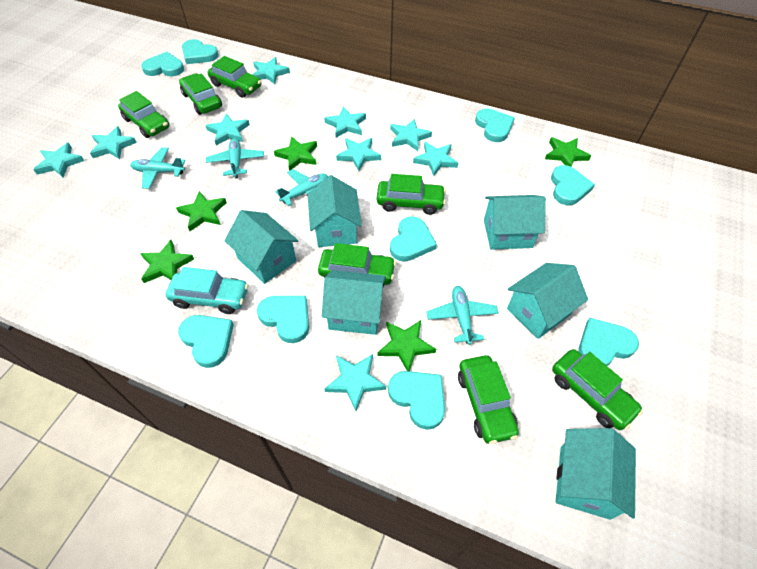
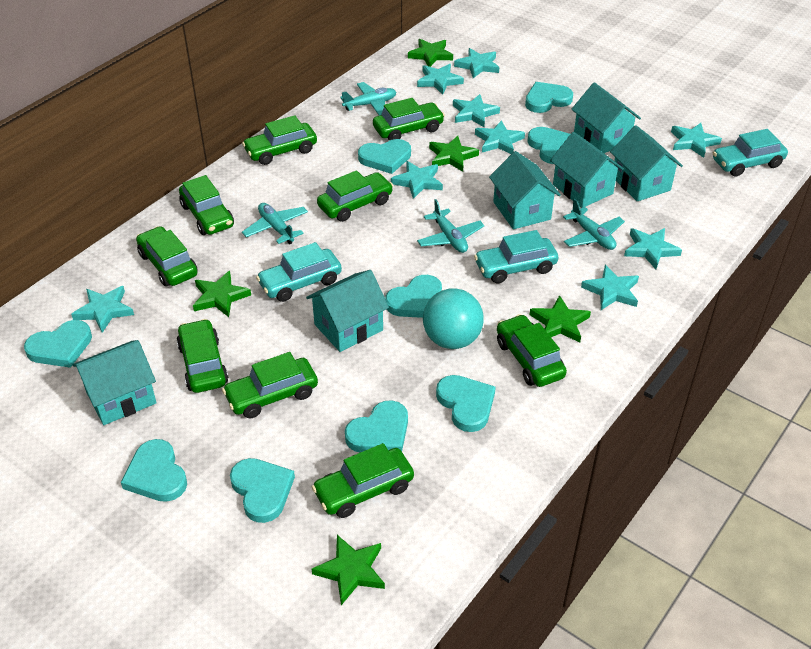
green car: [118,91,169,138] [179,73,222,115] [207,56,262,98] [318,243,396,287] [377,174,446,215] [458,355,519,444] [552,349,643,430] = 7 -> [136,226,198,287] [177,319,229,393] [179,175,234,235] [222,352,318,418] [242,115,317,165] [312,443,414,518] [317,170,393,222] [373,98,445,140] [497,314,567,387] = 9
turquoise ball: none = 0 -> [423,288,483,349] = 1
turquoise car: [166,267,249,314] = 1 -> [256,242,342,302] [474,230,559,283] [713,129,788,176] = 3

